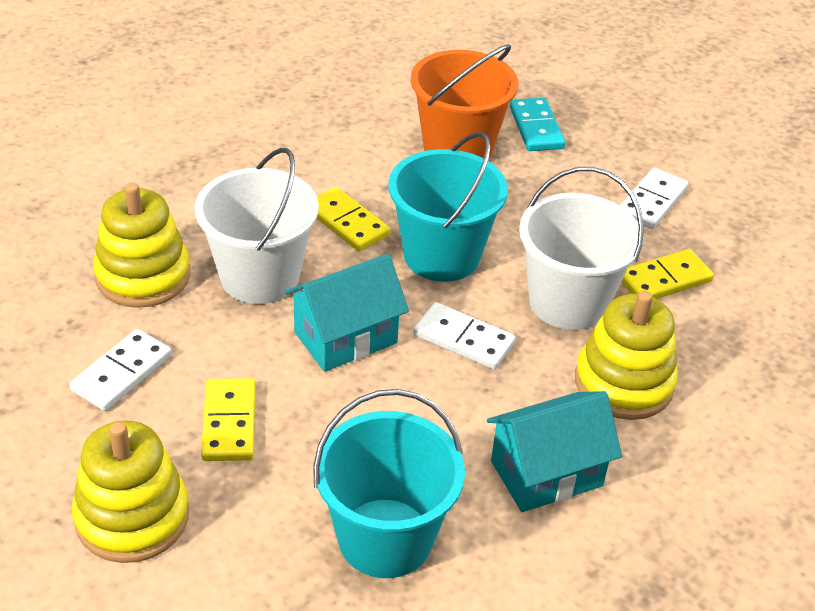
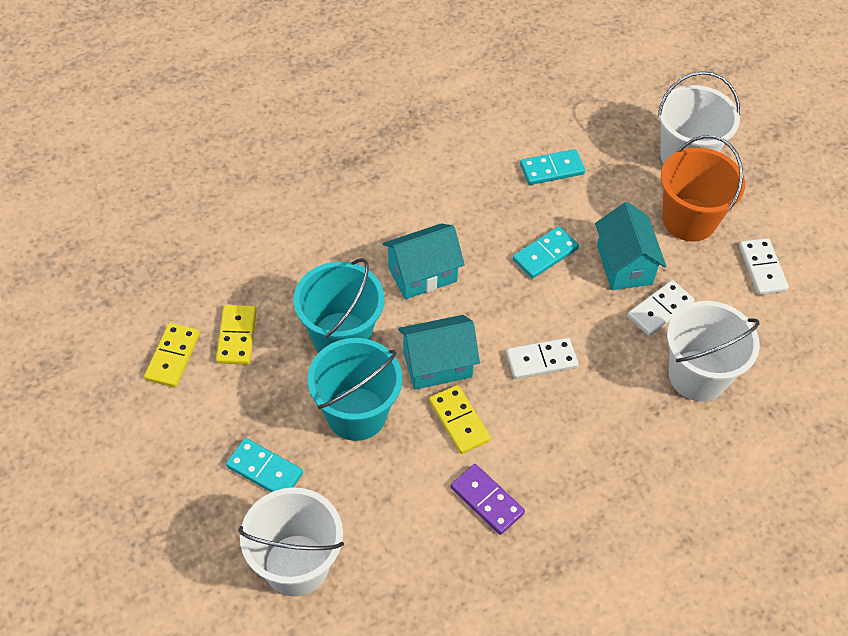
purple domino: none = 0 -> [451,464,525,535] = 1
turquoise domino: [510,98,565,151] = 1 -> [226,438,303,492] [513,226,579,279] [520,149,585,185] = 3
turquoise house: [285,254,409,372] [487,391,622,512] = 2 -> [383,223,465,299] [398,315,480,390] [595,202,666,290] = 3
white bucket: [195,148,319,304] [519,167,644,330] = 2 -> [238,487,344,597] [658,71,740,164] [667,301,760,401] = 3
yellow stacking toy: [72,421,189,563] [93,183,190,308] [575,291,678,420] = 3 -> none = 0

